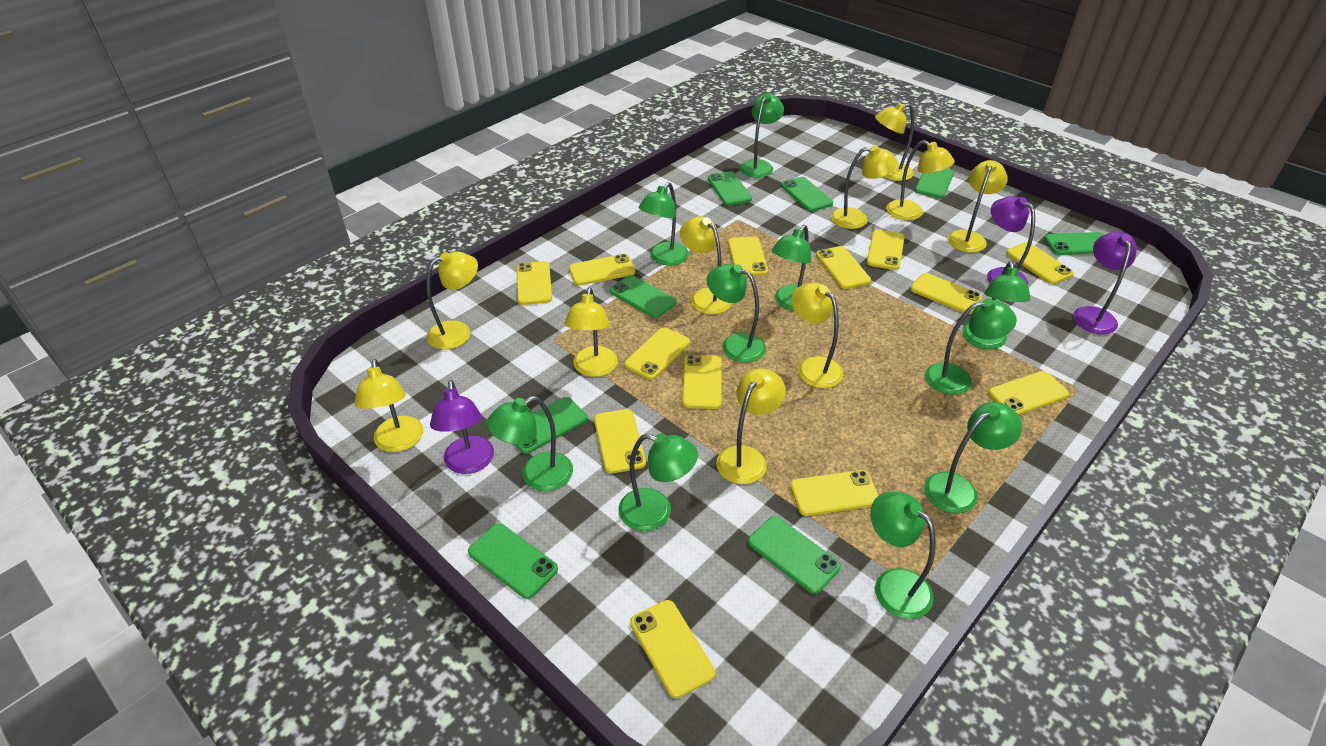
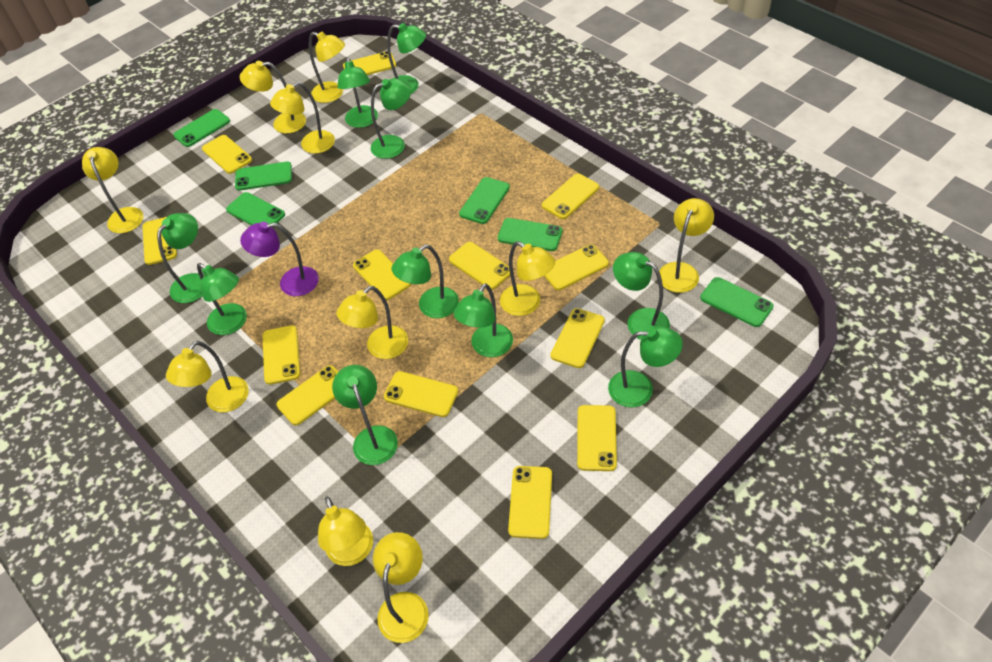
green phone: [468,523,558,599] [516,397,587,454] [610,275,676,318] [708,171,752,206] [748,516,841,594] [781,177,833,212] [915,168,954,199] [1044,232,1103,255] = 8 -> [173,109,230,147] [226,192,285,227] [235,162,292,191] [459,177,510,224] [498,218,563,251] [700,277,774,327] = 6
purple lamp: [430,380,494,474] [987,196,1035,285] [1073,232,1137,334] = 3 -> [240,222,319,296] = 1

